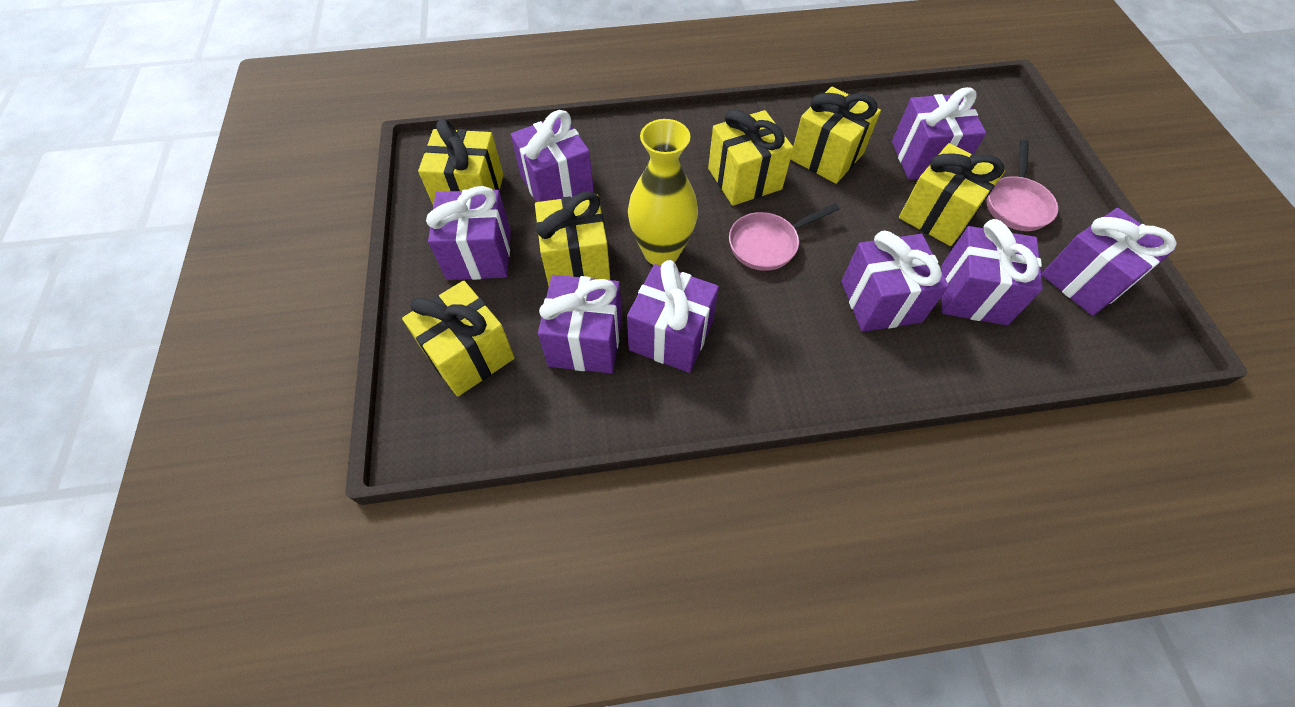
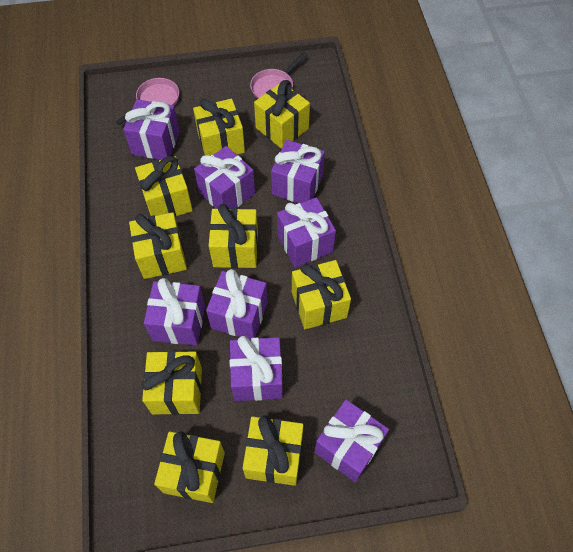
yellow gift: [402,281,515,396] [418,119,503,206] [535,191,610,286] [708,109,793,206] [791,86,881,184] [899,143,1005,246] = 6 -> [129,212,187,279] [135,156,193,217] [142,351,202,415] [154,431,225,503] [193,99,245,156] [209,204,258,268] [243,416,303,486] [254,80,310,149] [292,260,351,329] = 9
yellow vase: [628,119,698,266] = 1 -> none = 0

